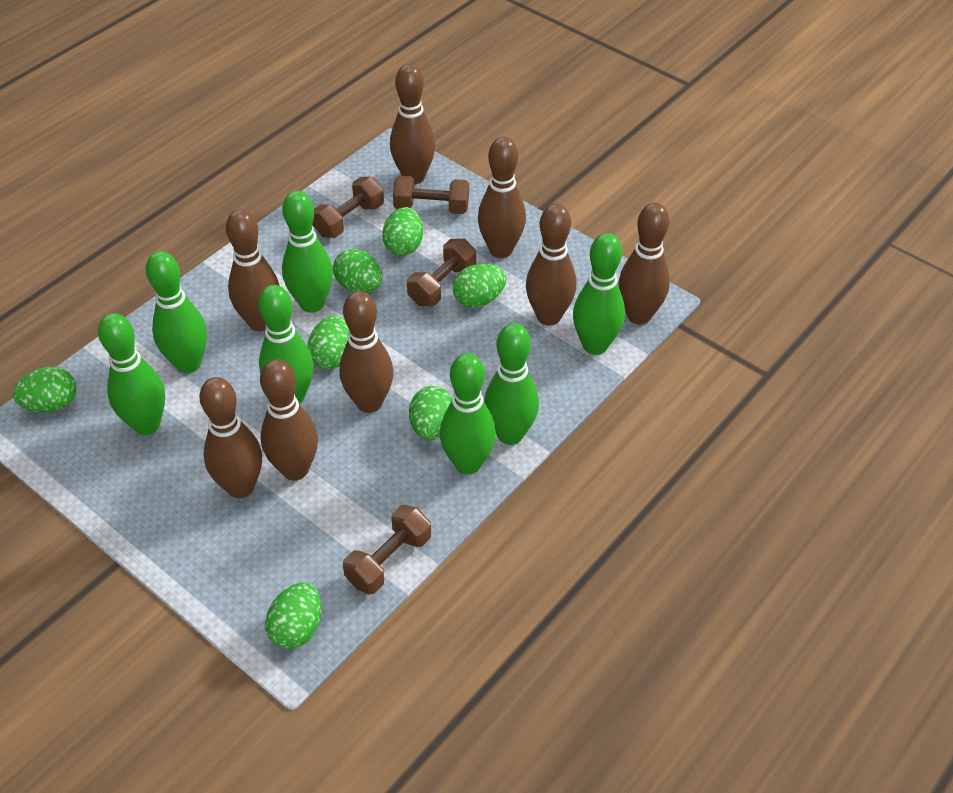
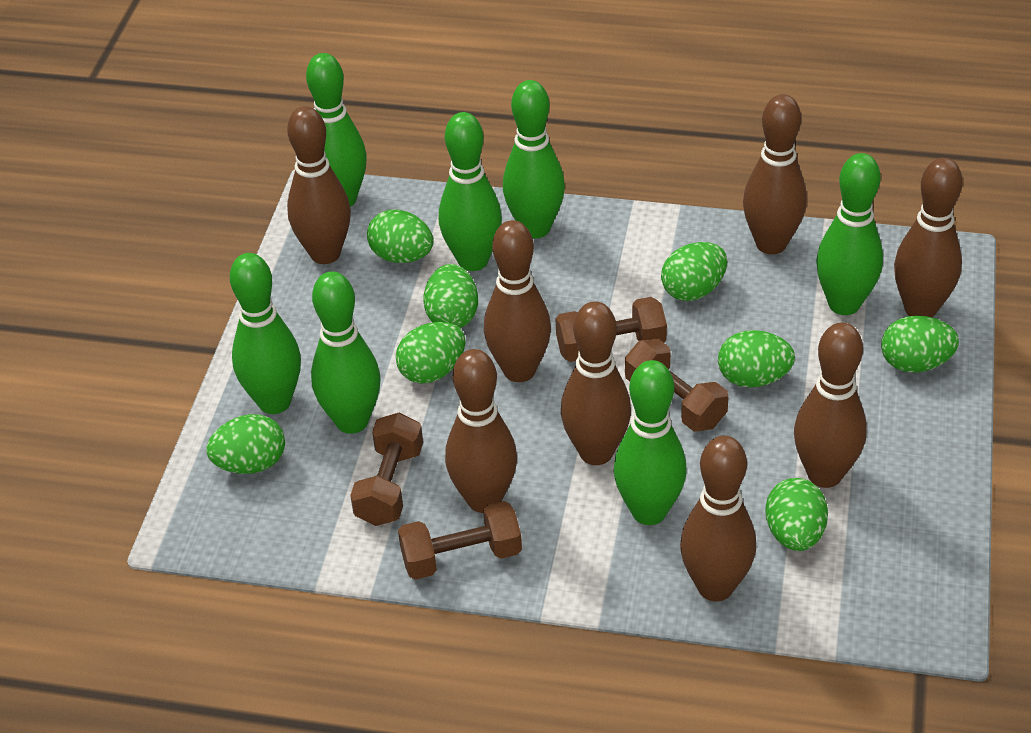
green egg: [13,367,76,412] [265,583,322,649] [307,316,349,369] [333,249,383,292] [382,207,423,256] [409,386,452,440] [453,264,506,308] = 7 -> [206,414,285,474] [367,209,433,263] [396,322,465,383] [424,264,478,328] [661,242,727,301] [718,330,795,388] [765,478,828,551] [881,315,959,373] = 8

